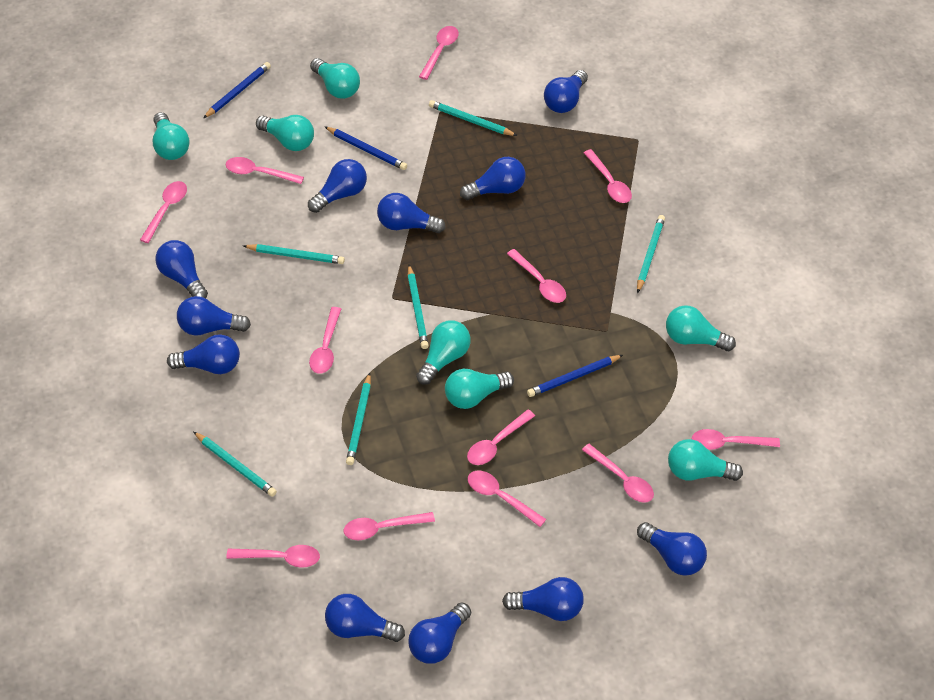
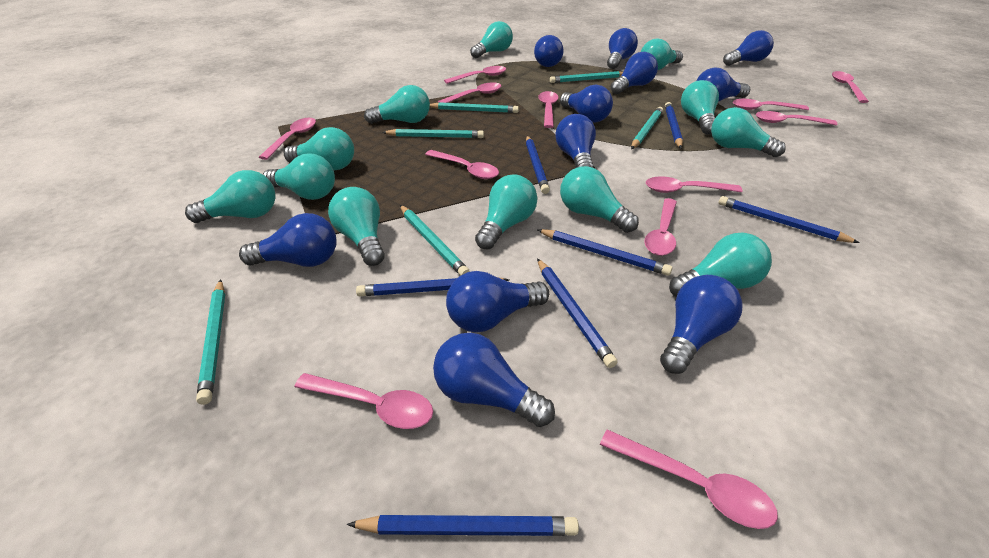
blue pencil: [203,62,271,118] [324,126,407,170] [527,355,623,397] = 3 -> [346,515,579,536] [356,277,509,296] [526,136,550,194] [537,229,672,276] [537,258,618,368] [665,102,683,148] [719,196,860,243] = 7
turquoise light bulb: [153,112,189,160] [256,115,314,151] [310,58,360,99] [416,320,471,385] [445,369,514,409] [666,305,736,351] [668,439,743,481] = 7 -> [185,170,276,223] [263,154,335,200] [284,127,354,170] [328,187,385,266] [364,85,430,124] [470,21,513,58] [475,174,537,250] [560,166,639,233] [641,39,683,70] [669,233,772,297] [681,80,719,135] [711,107,786,157] = 12

